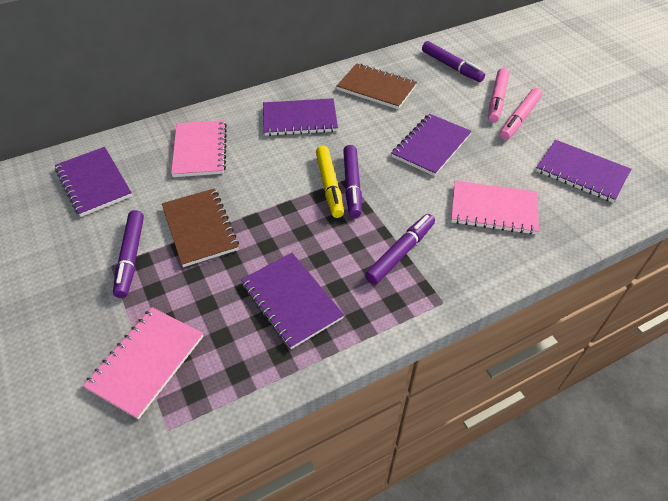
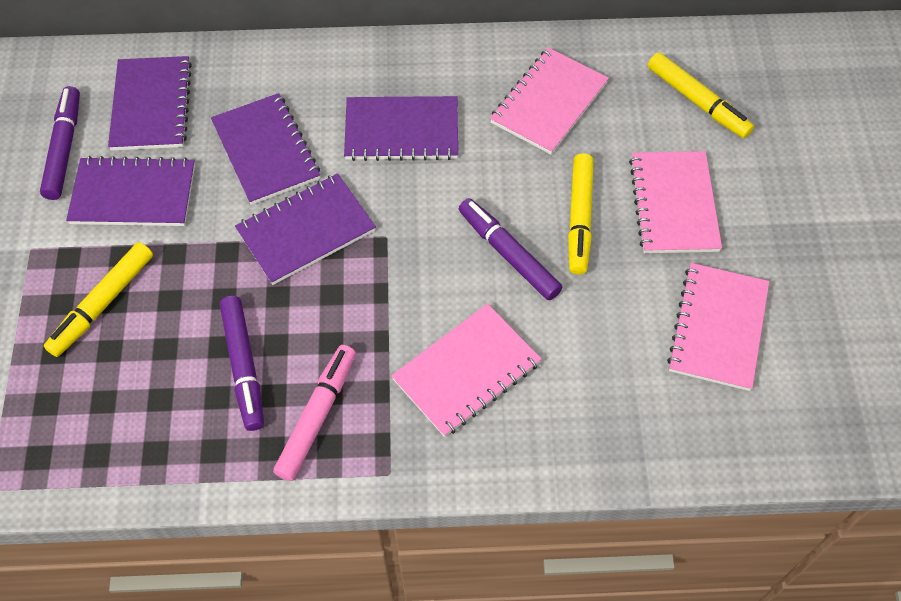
brown notebook: [162,188,239,267] [337,63,417,109] = 2 -> none = 0
pink marker: [488,68,509,123] [500,88,542,140] = 2 -> [273,345,356,481] = 1
pink notebook: [83,307,203,419] [171,120,227,177] [451,181,539,235] = 3 -> [391,304,541,437] [490,47,609,154] [629,151,722,253] [667,263,769,391] = 4
purple marker: [113,210,144,298] [343,145,362,218] [365,214,435,285] [422,41,485,82] = 4 -> [40,86,80,200] [220,296,264,431] [459,198,563,300] = 3
yellow marker: [316,146,344,218] = 1 -> [44,242,153,357] [568,153,594,275] [648,52,754,138] = 3

